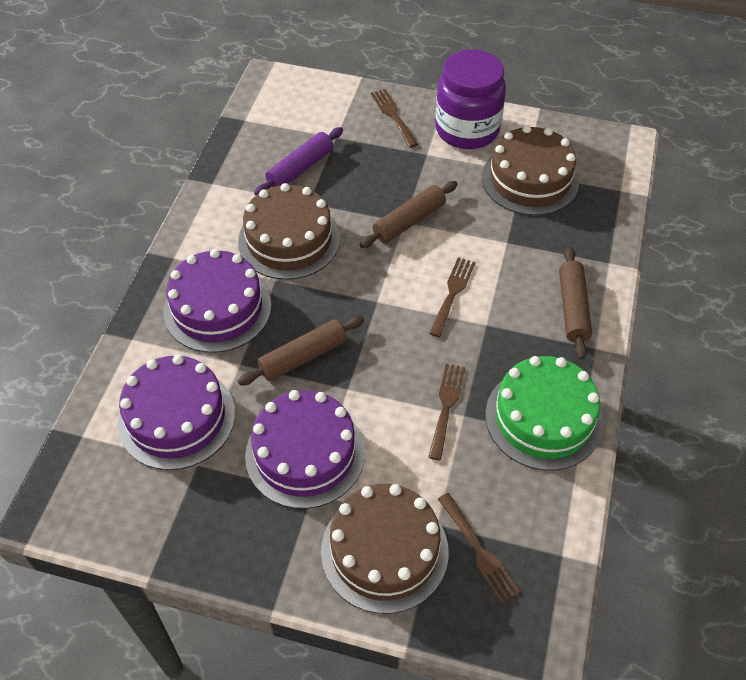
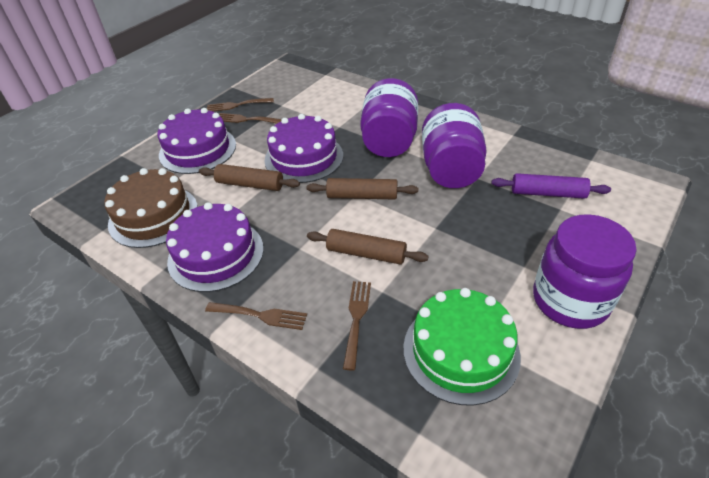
brown cake: [238,183,340,280] [321,484,449,614] [482,125,579,216] = 3 -> [104,168,198,248] = 1
purple jar: [435,50,506,149] = 1 -> [360,78,418,157] [422,103,487,188] [533,214,637,329] = 3

